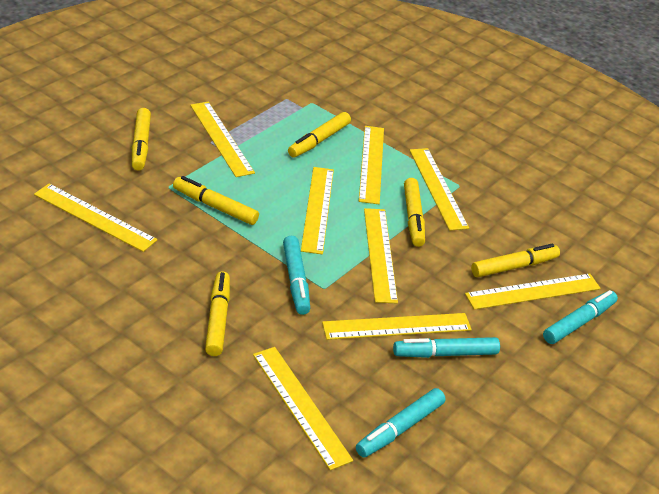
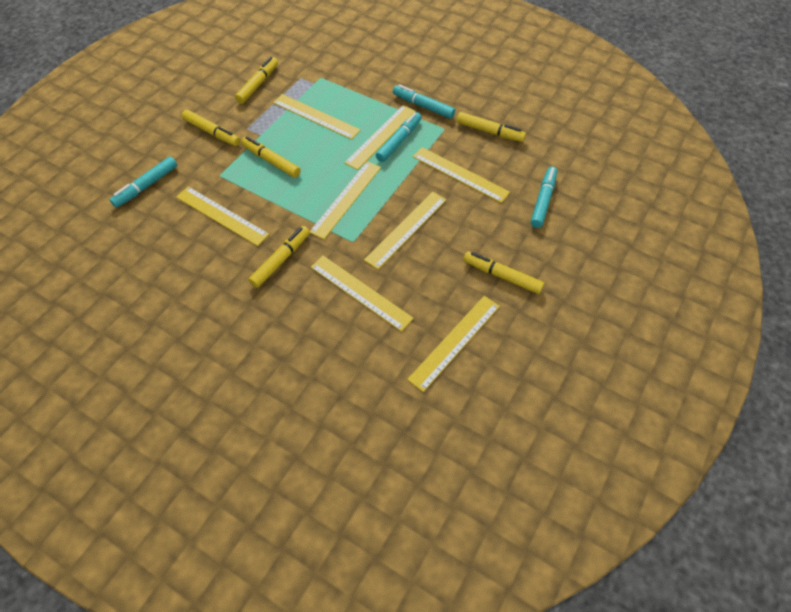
yellow ruler: [34,184,157,252] [190,102,255,177] [253,347,353,470] [301,167,334,255] [322,313,472,340] [359,126,384,204] [364,208,398,303] [410,148,469,231] [465,274,601,310] = 9 -> [176,186,269,246] [273,94,361,140] [310,161,381,239] [311,256,414,332] [345,105,416,170] [364,192,446,269] [407,296,500,392] [413,147,510,203] = 8

